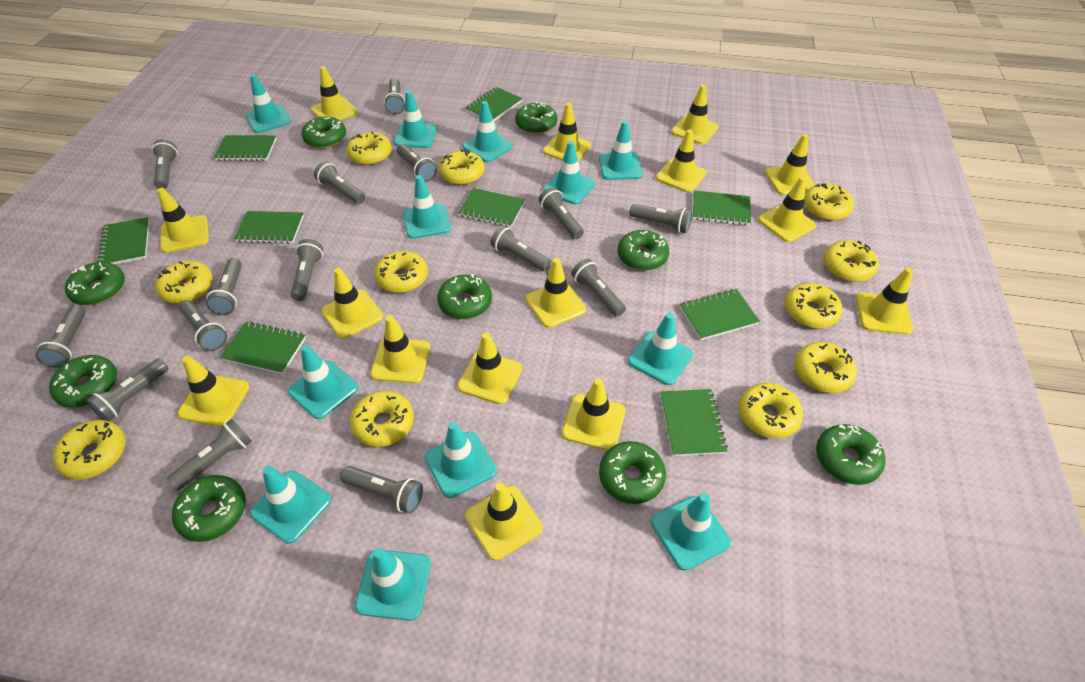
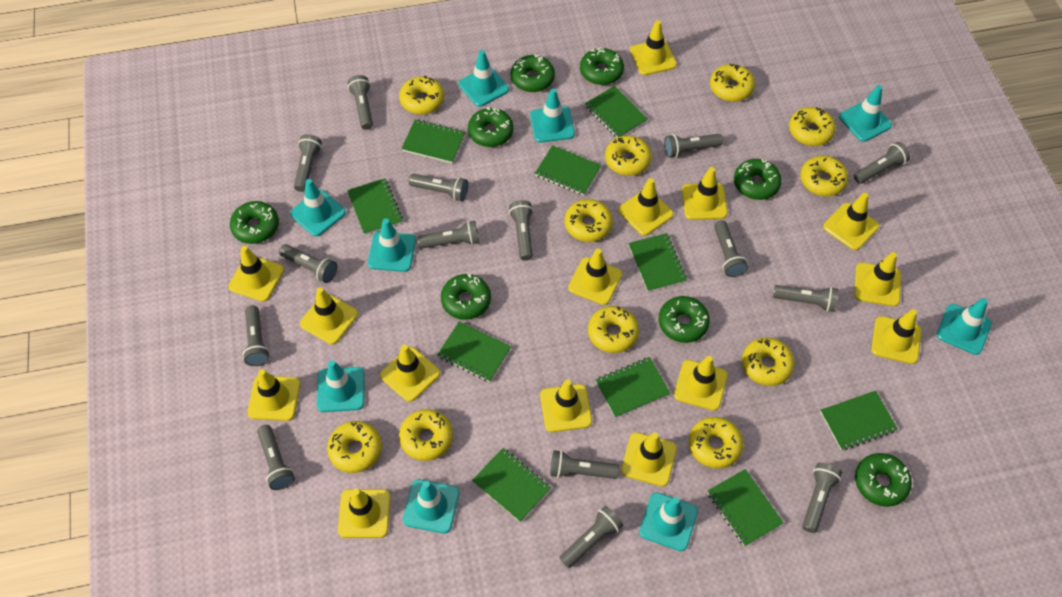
green donut: [49,355,117,408] [65,262,125,305] [172,475,246,542] [302,116,346,149] [437,274,492,319] [515,101,558,134] [599,441,666,504] [618,230,669,271] [816,424,886,485] = 9 -> [230,201,279,244] [441,274,491,320] [468,107,514,147] [511,54,555,92] [580,48,624,85] [659,296,710,343] [734,159,782,200] [855,453,912,507] = 8
green notebook: [97,217,150,264] [214,135,276,161] [220,321,306,374] [234,211,304,244] [458,188,525,227] [466,87,523,121] [660,389,728,456] [680,289,760,340] [693,190,751,226] = 9 -> [347,178,403,235] [401,119,465,163] [437,321,511,382] [472,448,551,522] [535,145,601,196] [585,86,648,138] [596,357,670,418] [628,233,687,292] [707,469,784,547] [820,391,898,450] = 10
turquoise traffic cone: [246,74,291,133] [250,466,331,544] [288,345,359,419] [355,548,431,621] [394,90,437,148] [403,175,451,239] [425,422,497,498] [462,101,513,162] [543,141,595,204] [599,121,643,180] [628,312,693,385] [651,493,731,571] = 12 -> [290,179,346,236] [317,360,365,412] [368,218,416,272] [403,479,459,533] [459,50,509,107] [530,88,575,143] [639,492,698,551] [839,85,892,142] [937,298,992,355] = 9

